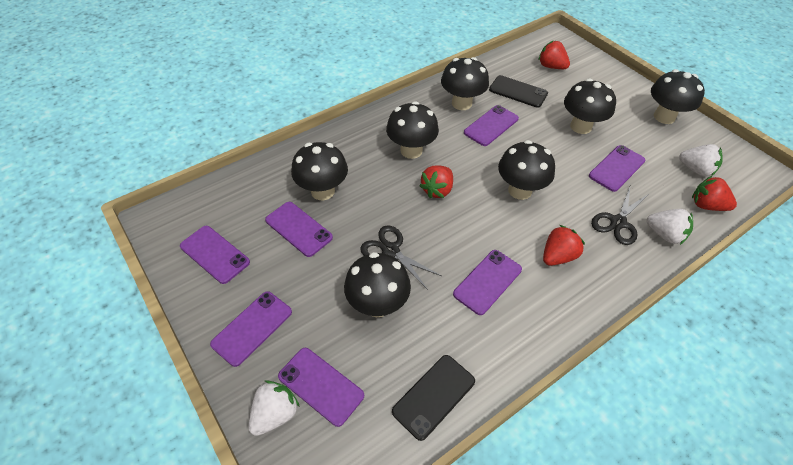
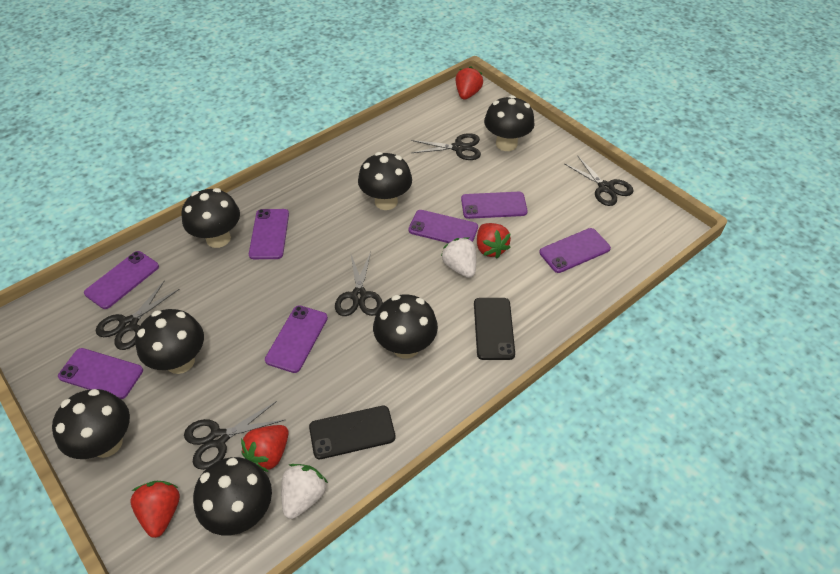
black scissors: [360,225,442,290] [591,187,650,245] = 2 -> [96,280,179,350] [184,401,284,470] [335,252,383,316] [411,133,481,160] [564,156,634,206] = 5
white strawberry: [248,380,300,436] [646,209,693,245] [679,144,723,177] = 3 -> [281,464,328,519] [441,237,476,278] = 2

